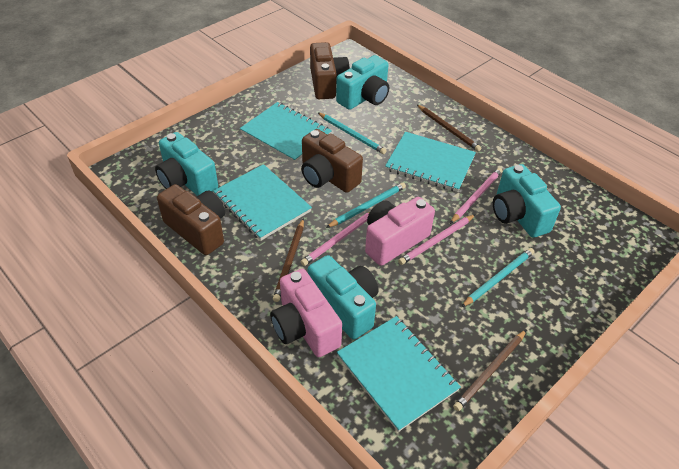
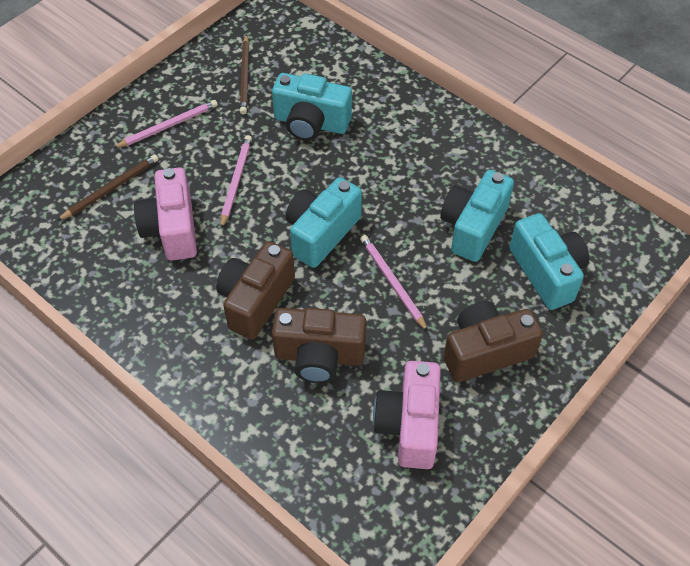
brown pencil: [273,218,304,302] [417,105,481,151] [453,329,527,411] = 3 -> [57,154,159,221] [240,34,249,115] = 2
turquoise notebook: [213,164,312,241] [240,102,332,163] [337,316,461,432] [385,132,476,192] = 4 -> none = 0
turquoise pencil: [317,112,386,154] [326,183,406,228] [461,248,534,307] = 3 -> none = 0

